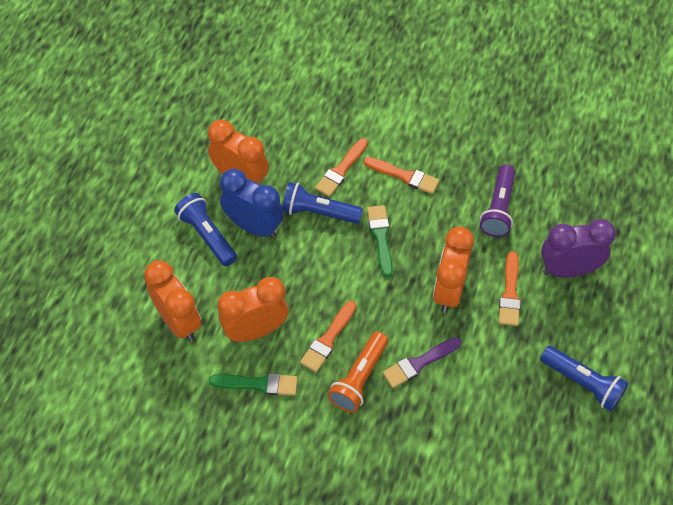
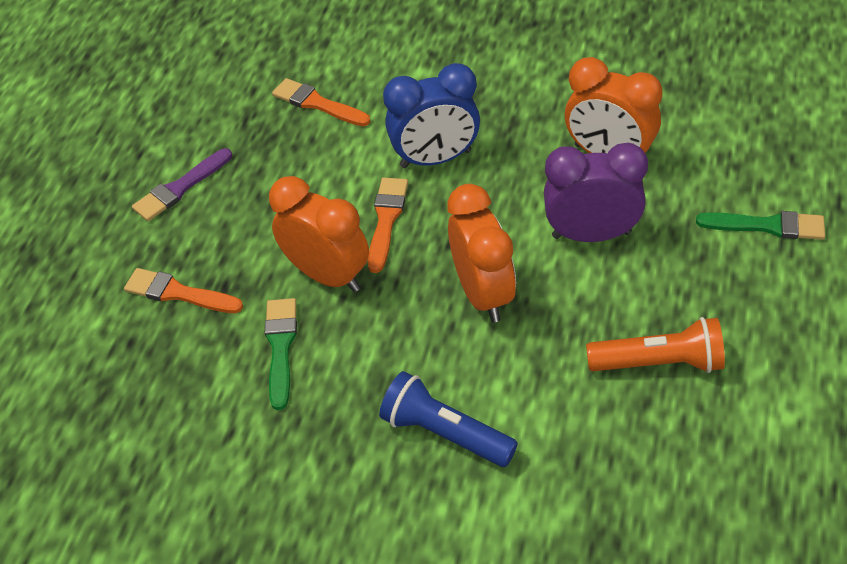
blue flashlight: [174,193,237,266] [282,182,363,224] [540,346,628,411] = 3 -> [379,371,518,467] = 1
orange brush: [300,301,356,372] [315,138,368,197] [364,157,440,194] [499,251,521,326] = 4 -> [124,268,243,313] [272,78,370,126] [368,178,408,273] = 3
orange clock: [144,260,201,342] [208,120,269,184] [217,277,288,342] [433,227,474,313] = 4 -> [269,176,369,292] [447,184,516,322] [565,57,662,153] = 3
purple flashlight: [480,164,515,237] = 1 -> none = 0

